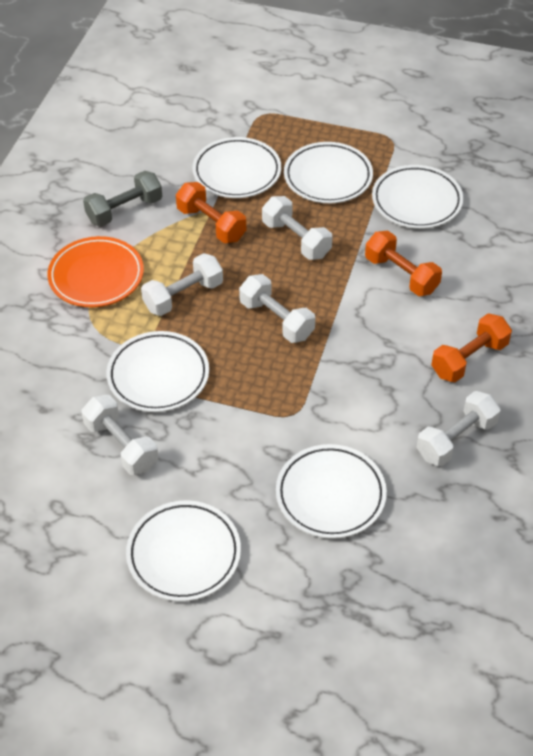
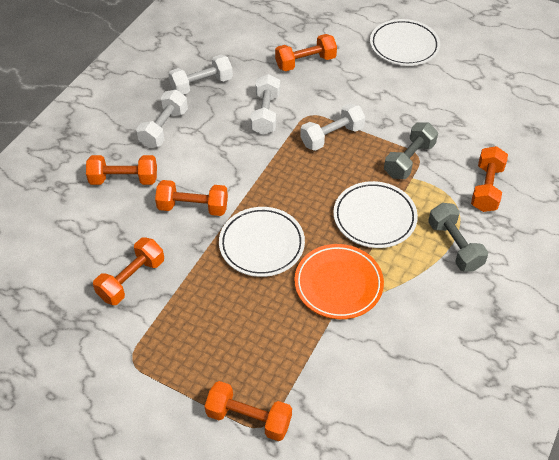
grey dumbbell: [83,171,162,227] = 1 -> [384,123,438,179] [428,203,488,272] = 2
orange dumbbell: [176,182,246,243] [365,231,442,296] [431,314,512,382] = 3 -> [86,155,157,185] [93,237,164,305] [155,180,228,216] [205,381,292,441] [275,34,337,71] [471,146,508,212] = 6
white dumbbell: [81,395,158,475] [141,253,223,316] [239,274,315,343] [262,196,332,260] [416,391,501,466] = 5 -> [136,90,188,148] [169,55,233,95] [250,74,280,135] [300,103,365,151] = 4
white plate: [107,331,209,412] [126,500,241,602] [193,137,281,198] [276,444,387,539] [284,142,373,203] [372,165,463,229] = 6 -> [219,207,305,277] [333,181,418,248] [370,19,440,66] = 3

